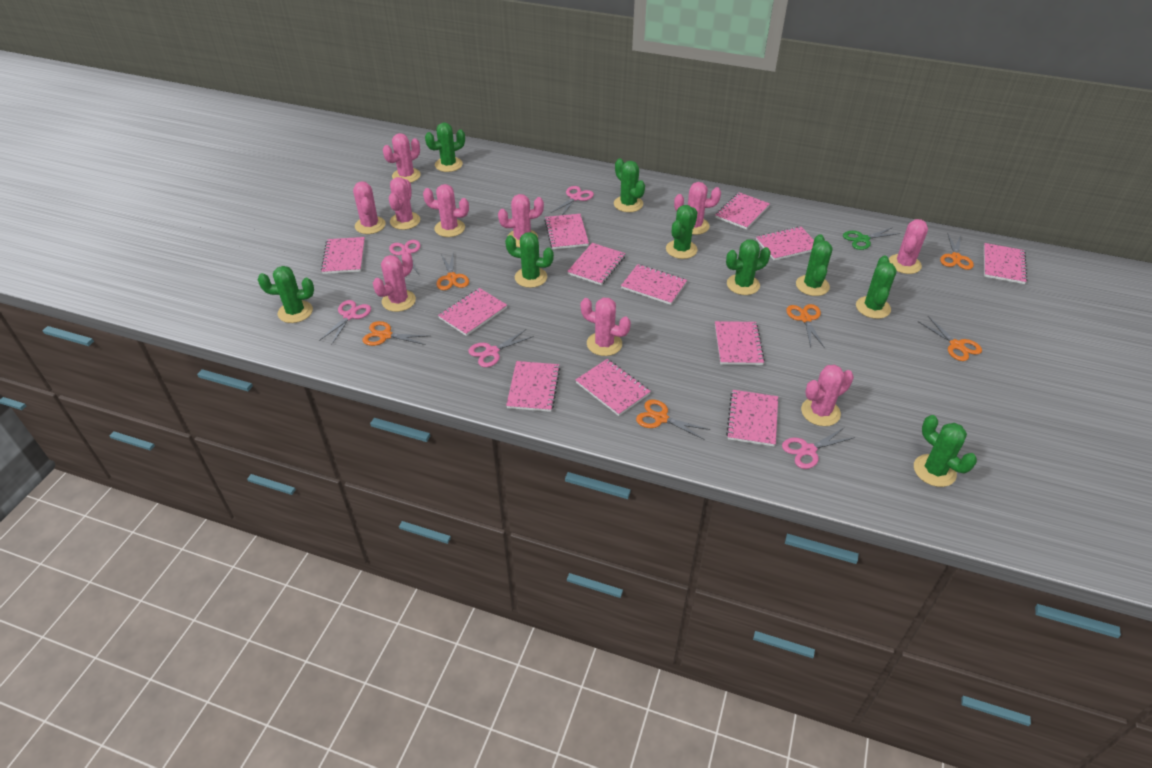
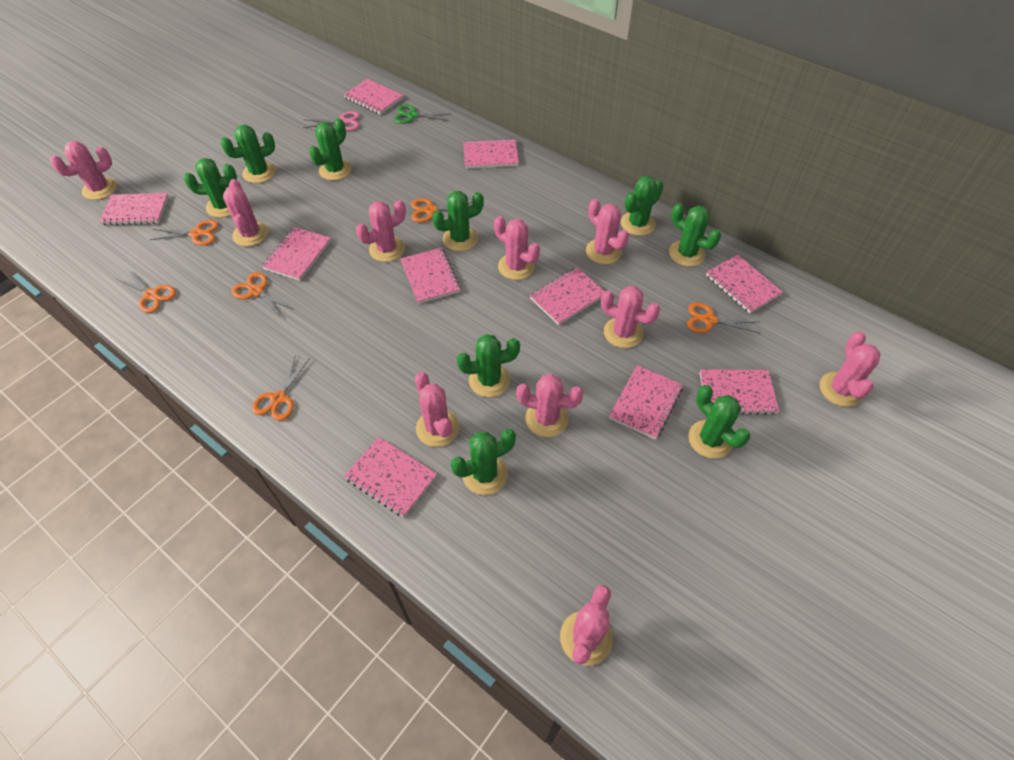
pink notebook: [321,237,365,274] [438,288,507,336] [506,361,560,412] [544,214,589,249] [567,243,626,285] [576,359,651,416] [621,264,687,305] [715,192,770,230] [715,321,765,365] [726,390,778,446] [756,226,814,261] [984,243,1028,284] = 12 -> [99,193,169,225] [262,227,331,281] [344,79,403,115] [344,437,437,517] [400,248,461,304] [463,138,519,169] [530,267,605,325] [609,365,683,440] [699,369,779,415] [706,255,783,313] = 10
pink scissors: [319,300,371,345] [389,240,420,277] [468,329,534,367] [551,186,594,215] [782,428,855,469] = 5 -> [303,111,360,131] = 1

